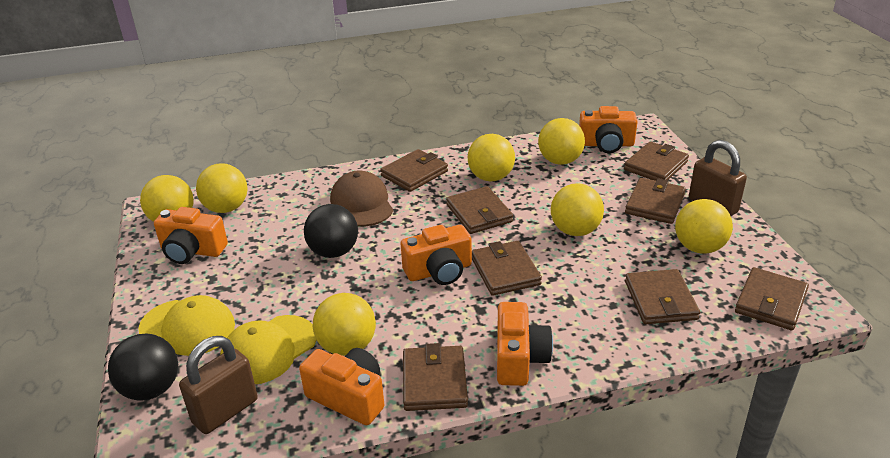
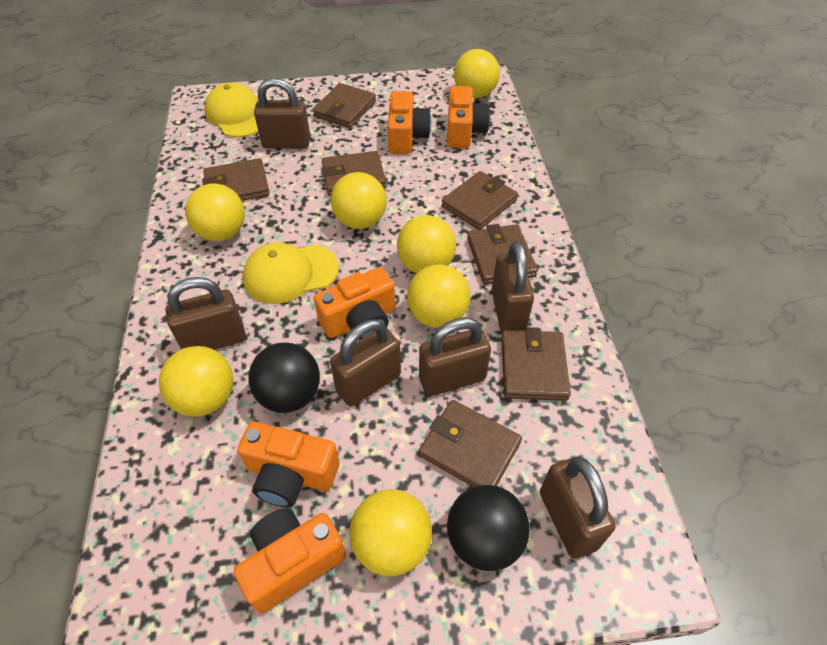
brown cap: [330,171,393,226] = 1 -> none = 0
brown padlock: [179,336,258,434] [689,140,747,216] = 2 -> [165,277,246,350] [254,78,310,149] [330,319,401,406] [419,317,491,396] [491,241,534,332] [540,456,615,558] = 6
brown wallet: [380,149,448,192] [403,343,468,411] [446,186,513,234] [472,241,542,296] [624,141,689,181] [625,178,686,224] [625,269,700,324] [735,267,809,330] = 8 -> [202,158,270,201] [312,83,376,128] [322,151,386,196] [419,400,522,487] [442,171,518,230] [467,224,538,285] [501,327,571,401] = 7

